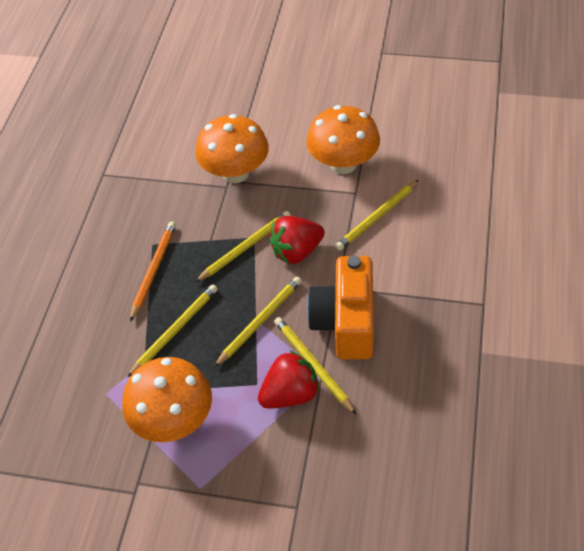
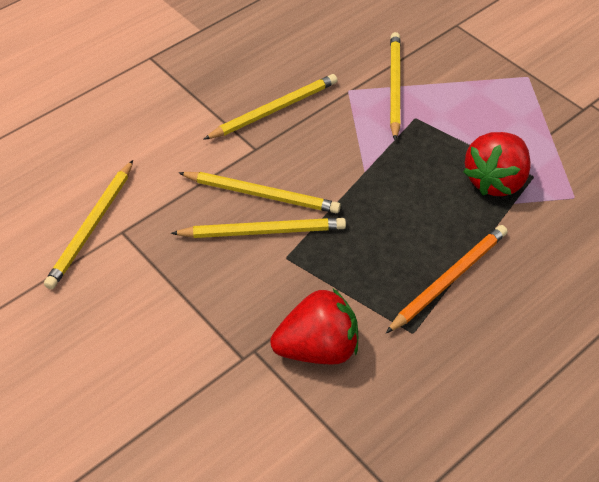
orange camera: [307,256,374,360] = 1 -> none = 0
orange mushroom: [122,357,212,442] [196,114,269,183] [306,105,380,174] = 3 -> none = 0

